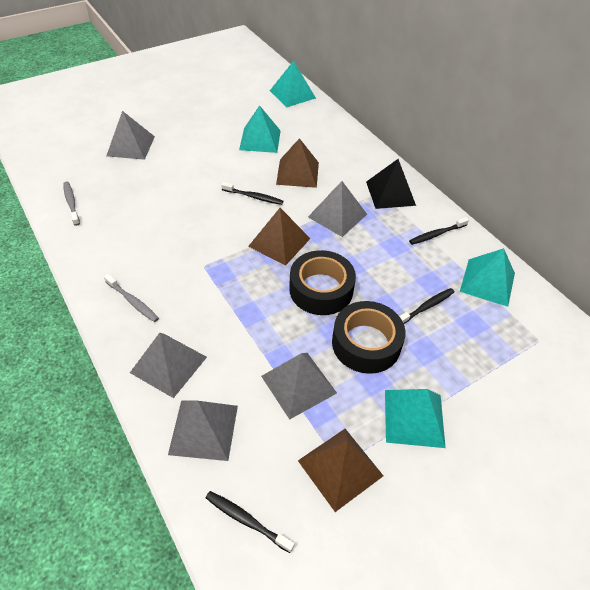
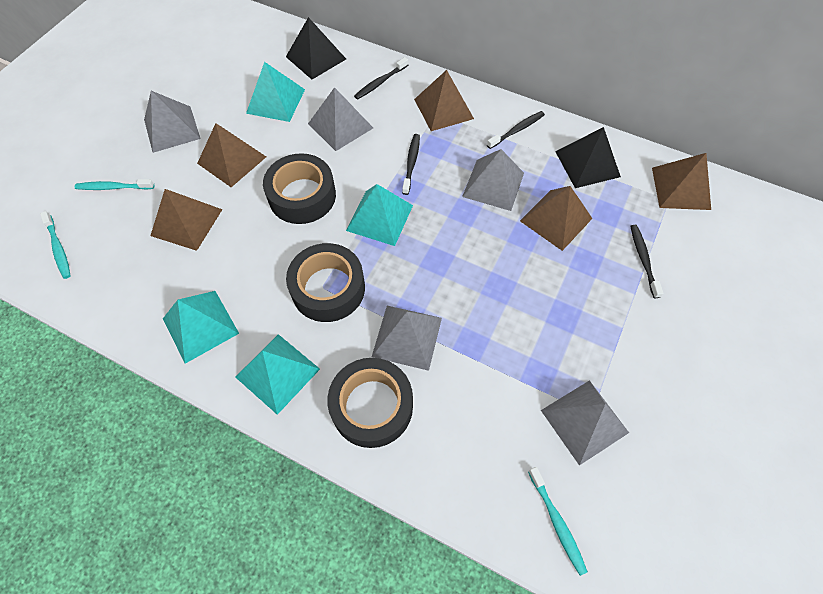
black pyramid: [366,159,416,209] = 1 -> [286,17,346,79] [555,127,621,188] = 2
black tape: [289,250,356,315] [332,301,406,374] = 2 -> [263,153,336,224] [286,243,365,322] [327,358,413,448] = 3
brown pyramid: [248,208,311,266] [276,138,319,188] [298,429,383,512] = 3 -> [150,189,223,251] [197,123,266,187] [414,70,474,131] [520,186,593,251] [652,153,711,210] = 5
grey toothbrush: [63,182,80,226] [104,274,159,322] = 2 -> none = 0
turquoise toothbrush: none = 0 -> [40,211,71,279] [75,179,155,190] [528,467,588,576] = 3

